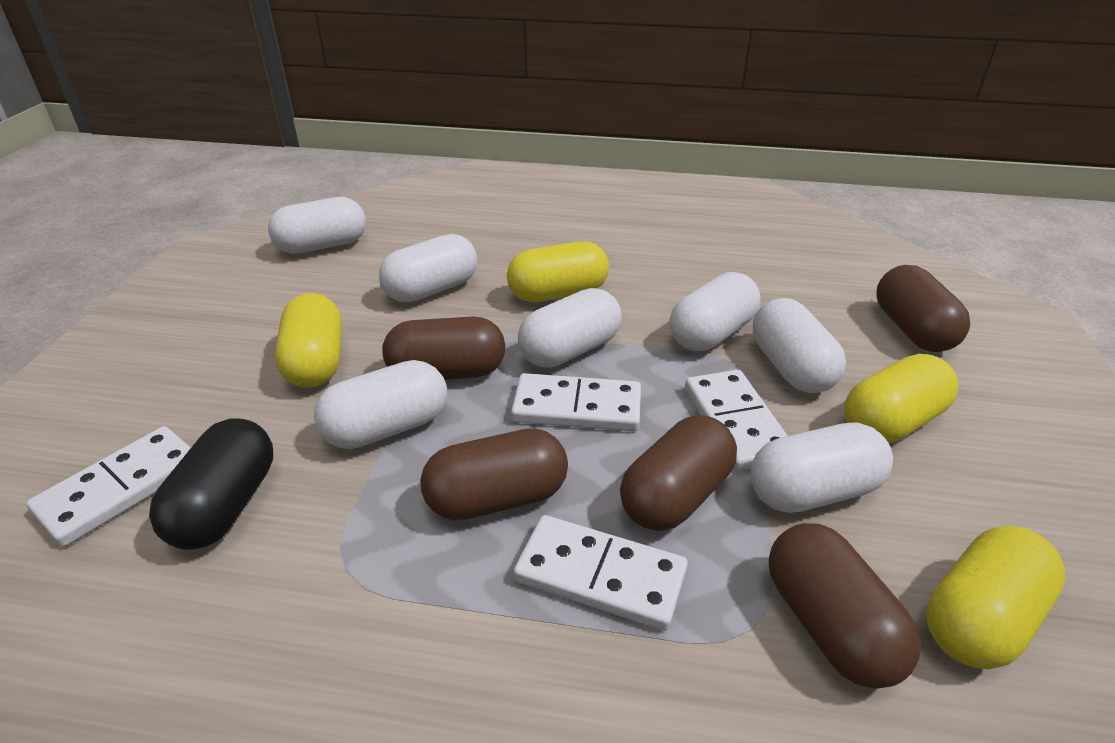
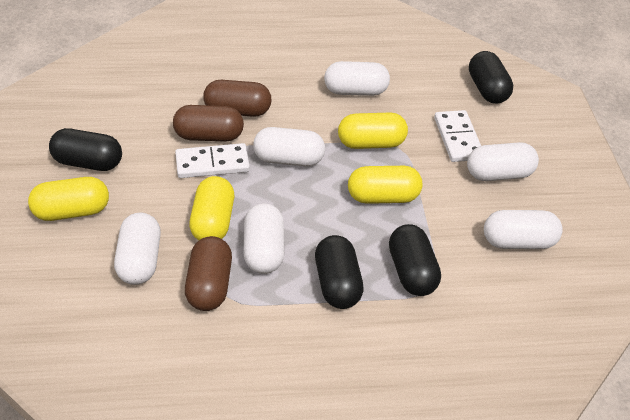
black capsule: [149,418,273,550] = 1 -> [49,128,122,171] [315,235,364,309] [389,224,441,296] [469,51,513,104] = 4
brown capsule: [382,316,505,380] [420,428,568,521] [620,415,737,531] [768,523,921,689] [877,265,970,352] = 5 -> [173,105,244,142] [185,236,232,311] [203,80,272,117] = 3
white capsule: [268,197,366,254] [314,360,447,449] [379,234,477,302] [518,288,622,368] [669,272,761,351] [750,422,893,513] [753,298,846,393] = 7 -> [114,212,161,285] [243,203,285,274] [253,127,325,166] [324,61,390,96] [467,142,539,181] [484,210,563,249] = 6
white domino: [26,426,191,547] [511,373,641,431] [514,515,688,631] [685,370,788,471] = 4 -> [175,143,250,178] [434,110,481,162] = 2

